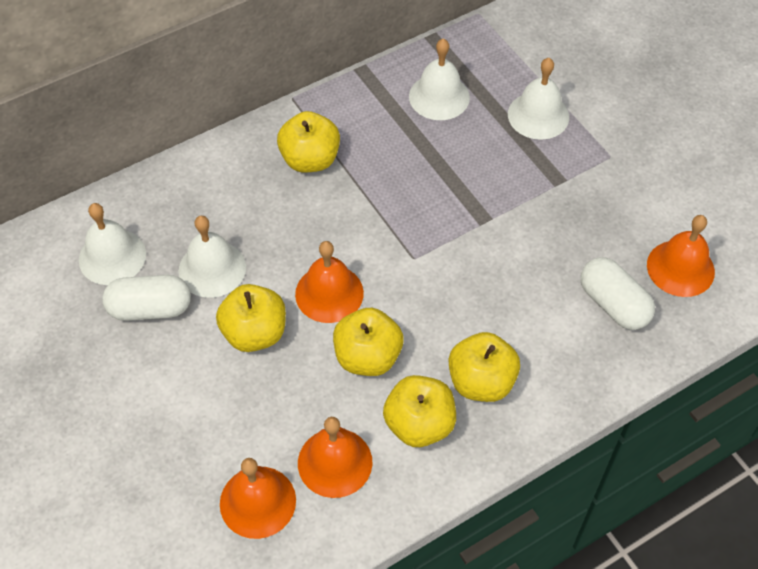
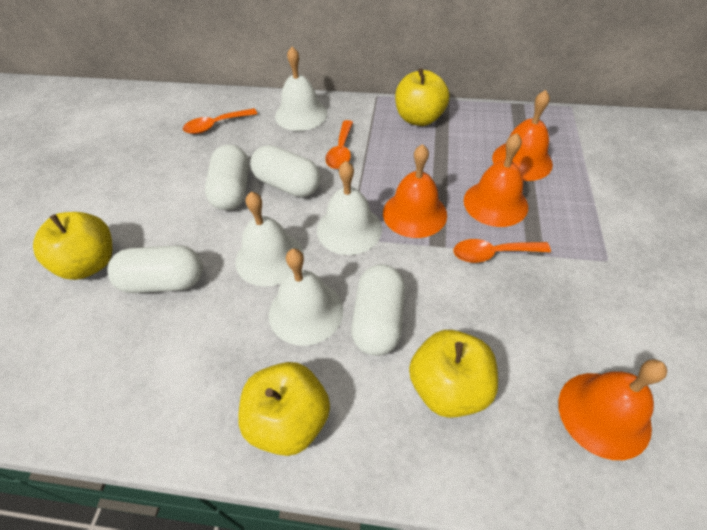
orange spoon: none = 0 -> [183,108,257,134] [325,120,353,169] [454,239,551,263] = 3
white capsule: [102,275,191,321] [581,257,655,330] = 2 -> [107,245,203,293] [205,144,249,210] [250,145,320,197] [351,264,405,356] = 4
yellow apple: [216,284,286,352] [277,111,340,172] [333,308,403,376] [383,375,456,447] [449,332,520,402] = 5 -> [33,212,112,280] [238,362,330,456] [395,68,449,126] [409,330,498,418] = 4

